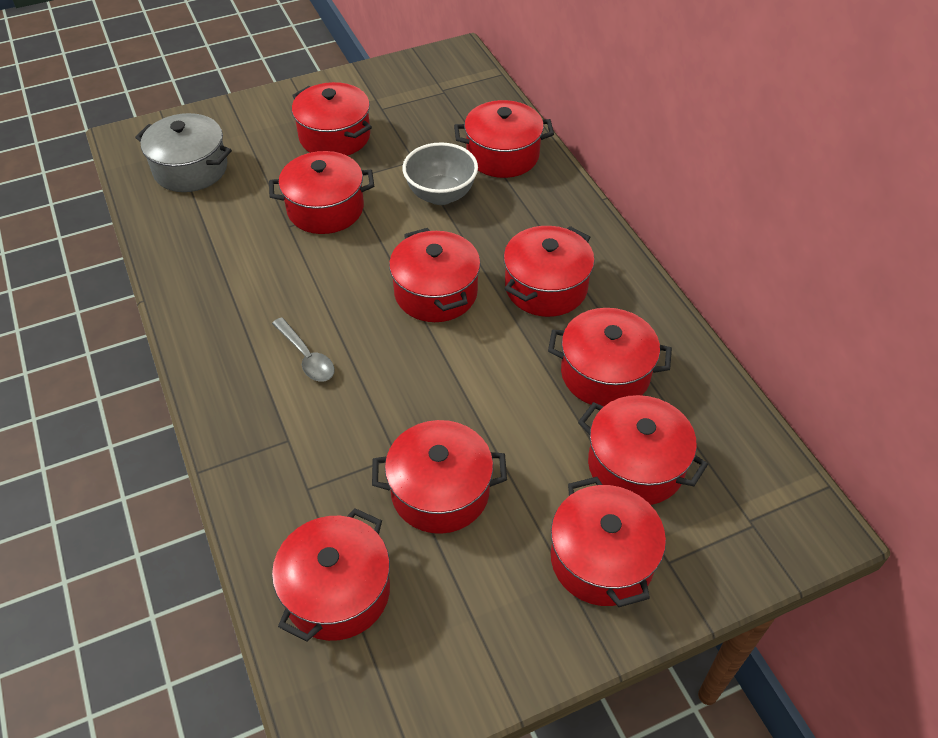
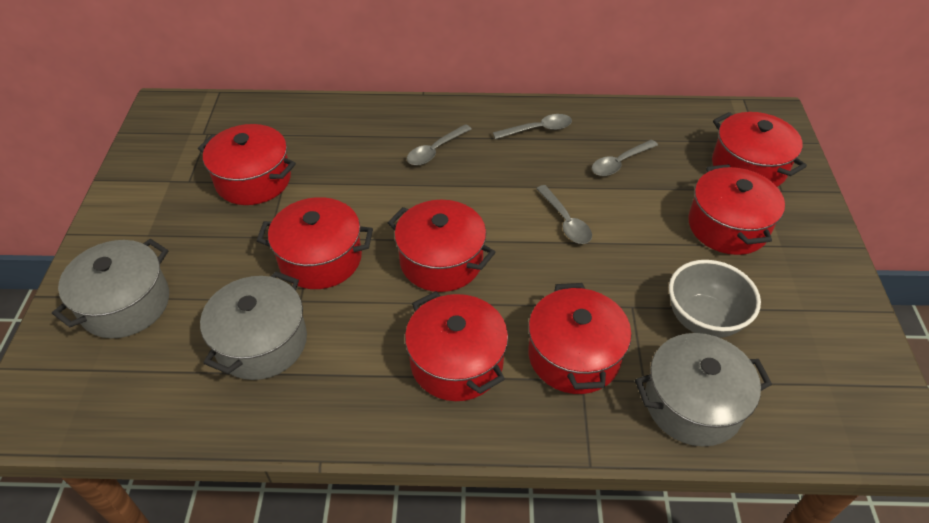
grey pot: [135,113,232,192] = 1 -> [52,239,169,338] [200,271,307,380] [635,333,772,447] = 3
grey spoon: [272,317,335,382] = 1 -> [407,124,472,165] [493,114,572,139] [536,185,592,244] [592,139,658,176] = 4
red pot: [269,151,374,234] [272,508,390,641] [292,82,372,156] [372,420,507,534] [389,228,481,322] [454,100,554,178] [504,226,595,317] [548,308,672,406] [551,477,666,607] [578,395,708,505] = 10 -> [198,124,296,205] [257,197,373,289] [388,200,496,292] [405,291,508,401] [528,283,632,394] [688,164,785,255] [712,112,807,187] = 7

